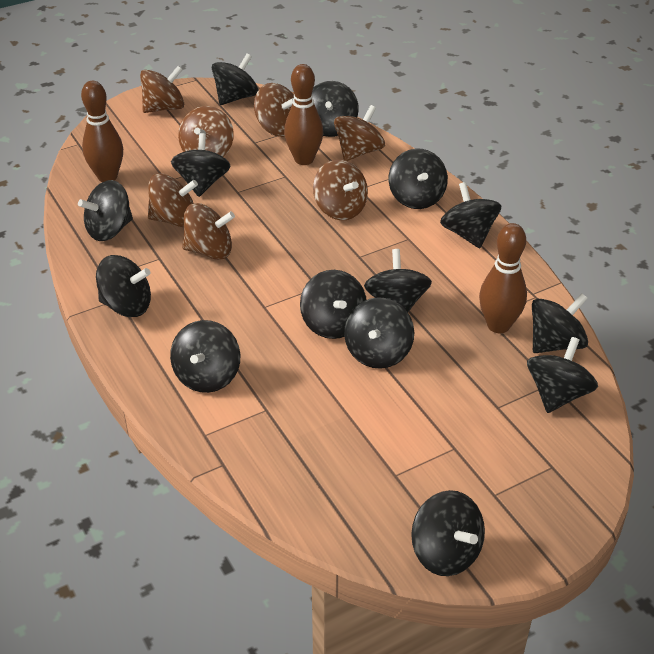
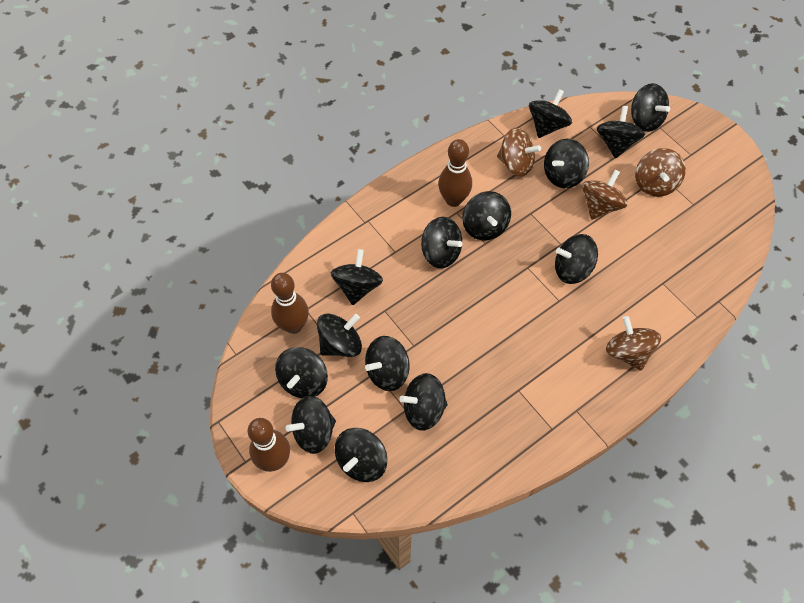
brown spinning top: [140,66,184,113] [148,174,198,227] [178,106,234,157] [182,203,235,260] [254,83,294,137] [313,160,368,220] [334,105,385,161] = 7 -> [497,128,541,177] [582,170,628,220] [606,316,661,371] [635,148,686,197] = 4

